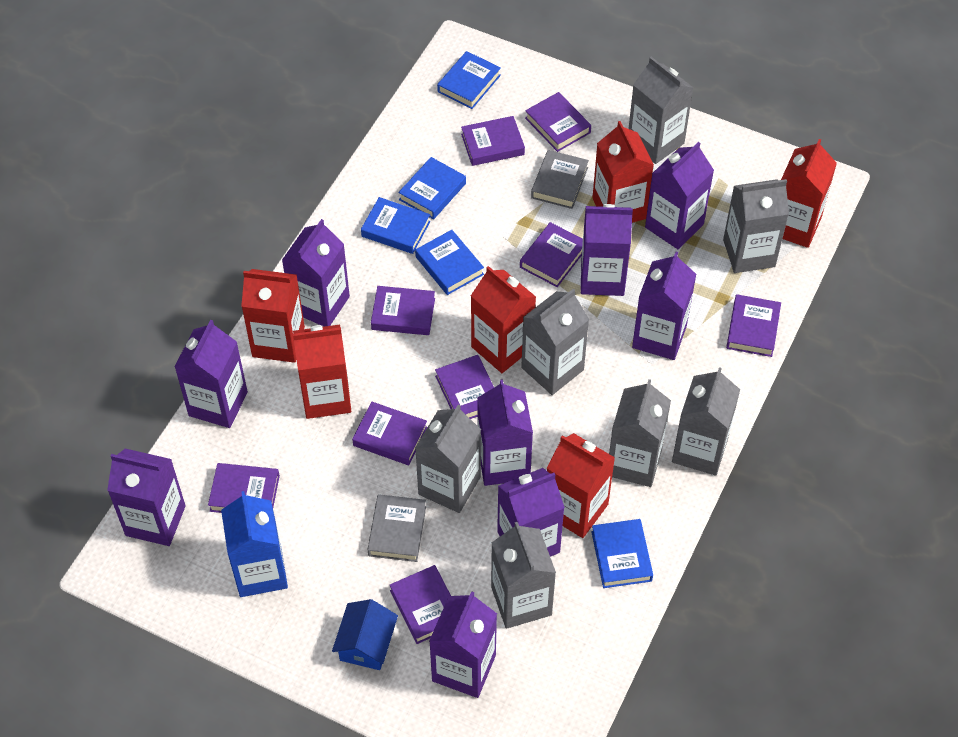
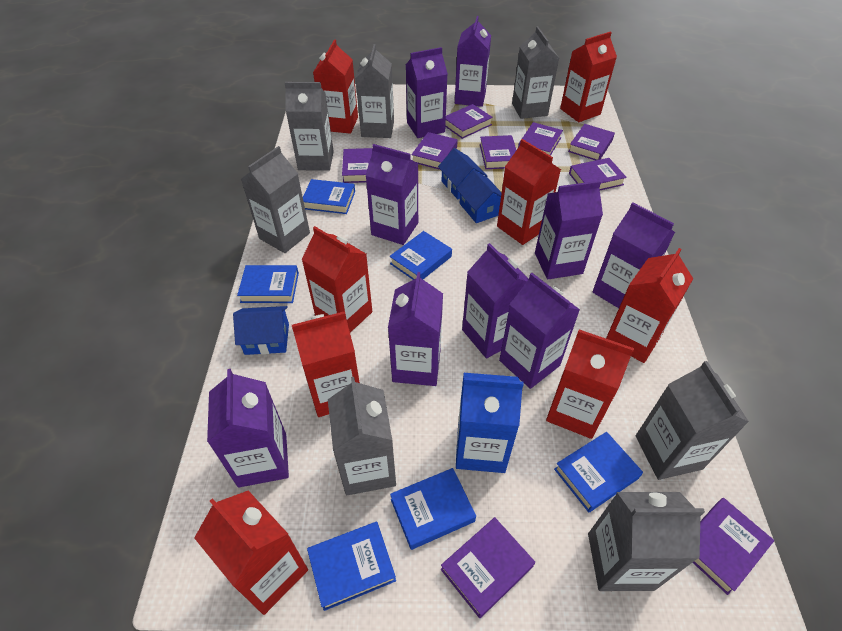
blue book: [361,197,430,254] [398,157,466,219] [415,230,484,295] [437,51,501,109] [591,519,653,588] = 5 -> [237,265,299,303] [303,179,355,214] [307,522,396,611] [389,231,452,280] [390,468,476,550] [554,432,643,512] = 6
blue house: [332,599,398,670] = 1 -> [233,306,289,355] [438,148,487,199] [456,170,502,223] = 3
grey book: [367,494,426,562] [531,150,589,209] = 2 -> none = 0
red carton: [241,269,305,363] [293,324,351,419] [471,266,536,373] [547,433,615,538] [592,121,654,223] [781,139,837,248] = 6 -> [194,491,308,615] [292,311,360,417] [301,226,372,332] [313,39,358,134] [497,139,561,245] [546,329,634,439] [560,31,617,122] [606,248,693,363] = 8

